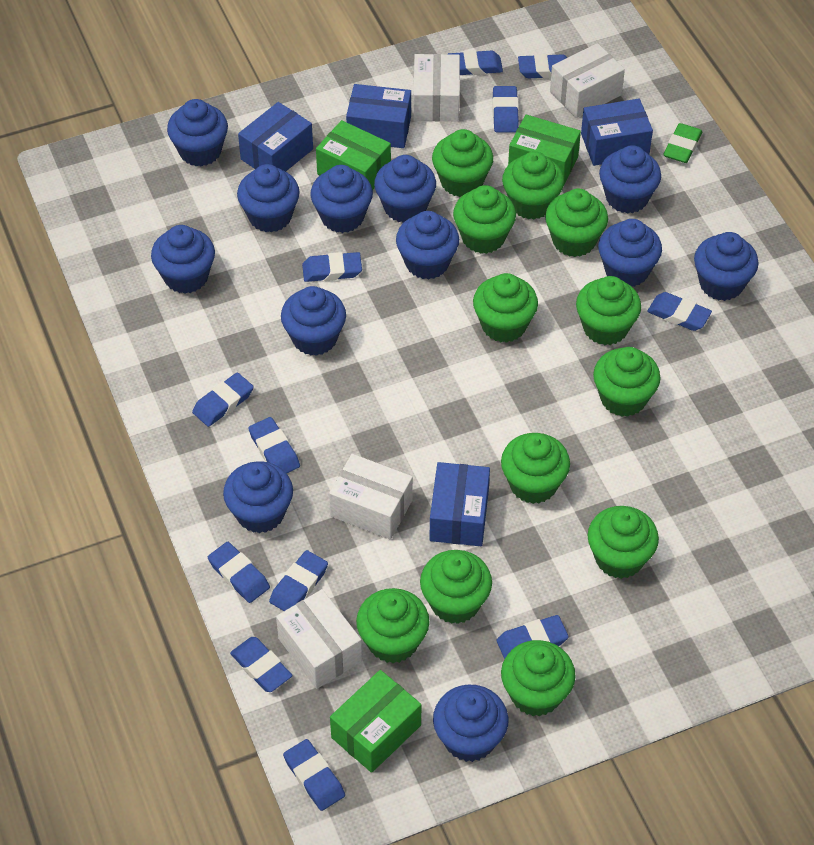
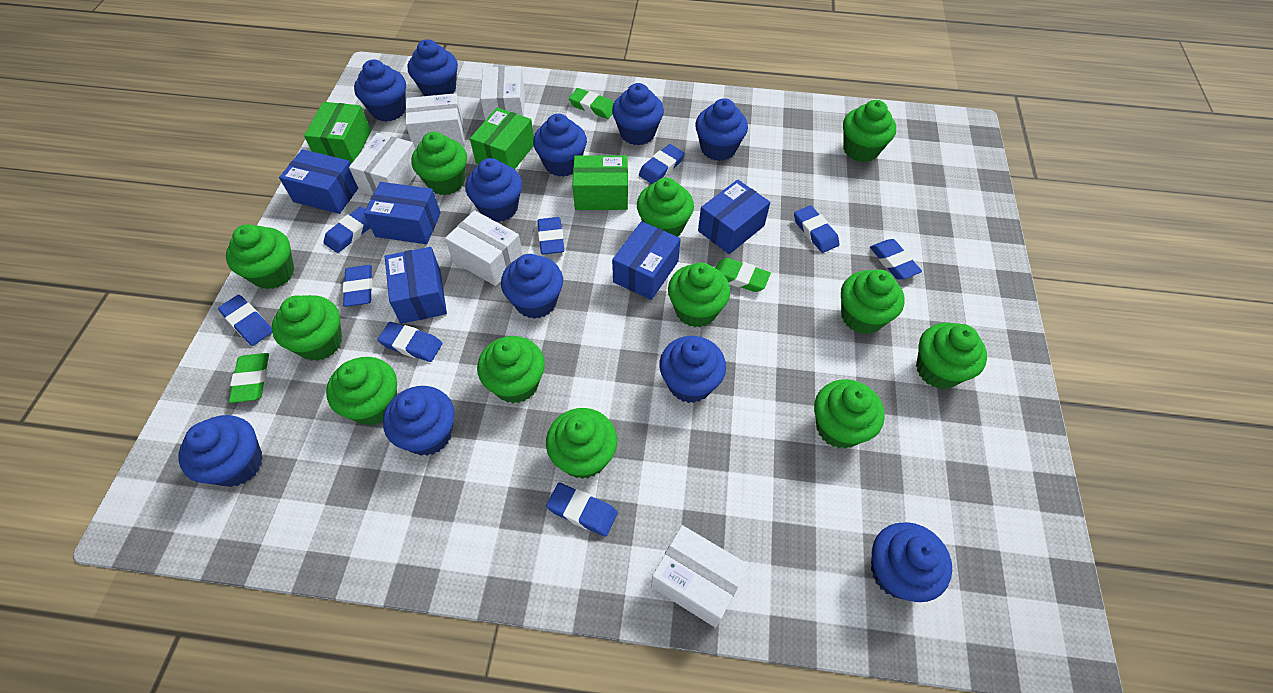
blue box: [238,102,313,172] [346,84,411,148] [429,462,490,546] [581,99,653,166] = 4 -> [279,149,358,214] [364,182,441,244] [385,247,447,324] [612,221,681,300] [698,180,770,254] = 5
blue cupcake: [151,225,215,294] [167,99,228,167] [223,461,293,533] [237,164,300,233] [281,286,346,356] [310,165,373,233] [374,155,436,223] [396,211,459,280] [433,685,508,762] [598,219,662,287] [599,145,661,214] [694,232,759,301] = 12 -> [178,415,263,487] [354,59,406,122] [383,386,455,456] [408,39,458,96] [466,158,522,222] [501,254,563,319] [533,114,587,177] [612,83,664,146] [659,336,726,403] [695,98,748,161] [871,522,952,602] = 11
blue eraser: [192,372,254,427] [208,542,270,603] [230,637,293,692] [248,417,300,474] [269,550,328,611] [283,739,345,811] [302,252,362,282] [448,50,503,75] [493,86,519,132] [497,615,569,659] [518,54,568,79] [647,292,712,331] = 12 -> [218,295,273,346] [324,206,371,253] [343,265,373,307] [378,322,442,362] [538,217,564,255] [546,483,618,537] [639,144,685,184] [794,205,840,253] [870,239,922,280] = 9
green eraser: [663,123,703,163] = 1 -> [229,353,269,403] [569,88,614,119] [716,258,771,292] = 3
white box: [276,589,362,689] [329,454,413,540] [413,54,460,121] [550,43,625,118] = 4 -> [349,133,417,195] [405,93,464,149] [445,210,523,286] [480,66,525,120] [651,525,749,627] = 5

